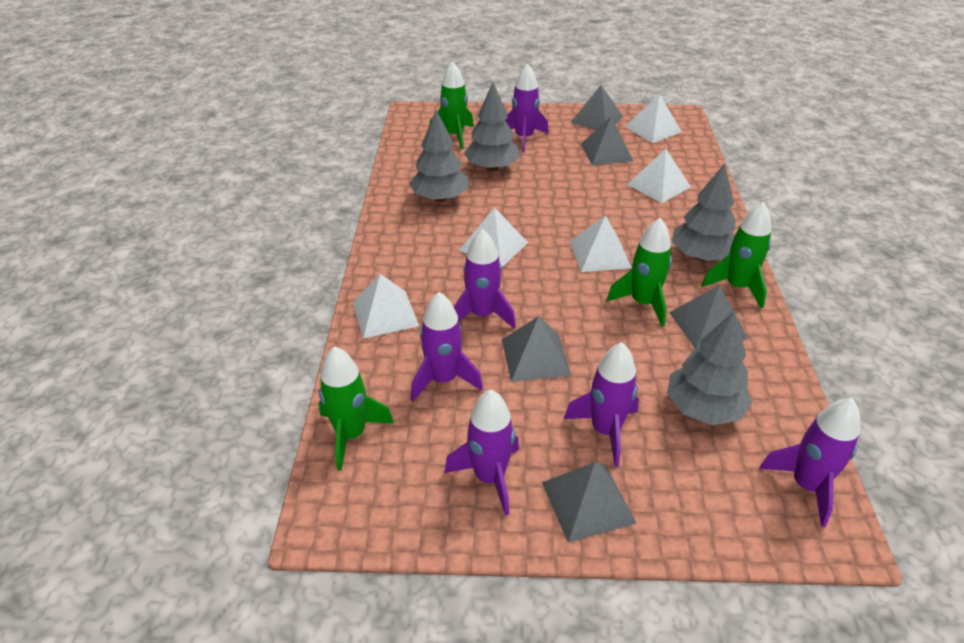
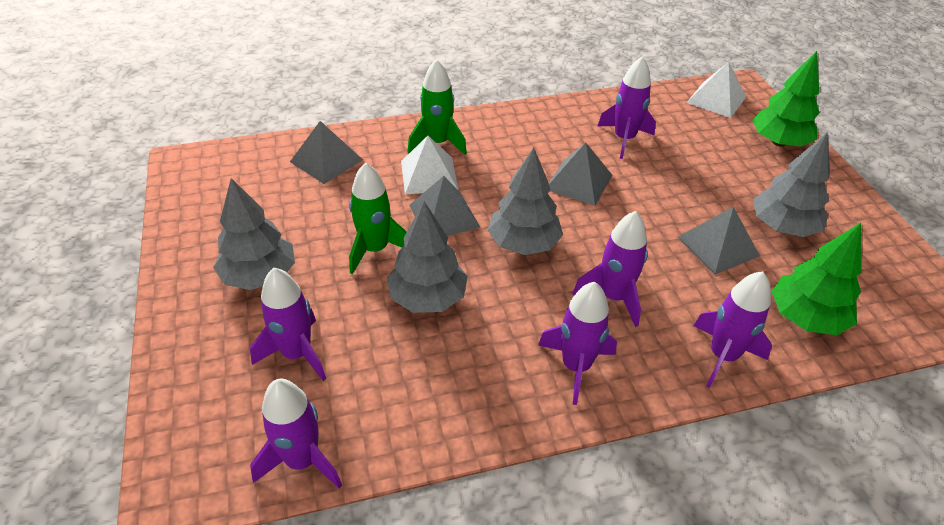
green rocket: [319,346,394,471] [429,61,474,149] [607,218,672,327] [701,202,772,308] = 4 -> [349,162,407,274] [408,59,467,155] = 2
green tree: none = 0 -> [752,51,820,147] [771,223,862,335] = 2
grey pyramid: [502,316,571,382] [542,462,636,543] [570,85,623,130] [581,117,633,165] [669,285,748,350] = 5 -> [290,121,363,184] [409,176,480,236] [549,143,612,206] [677,207,760,275] = 4
white pyramid: [352,274,419,339] [459,207,528,267] [570,215,632,272] [625,94,682,143] [627,149,691,203] = 5 -> [401,136,458,195] [687,62,746,118] = 2

